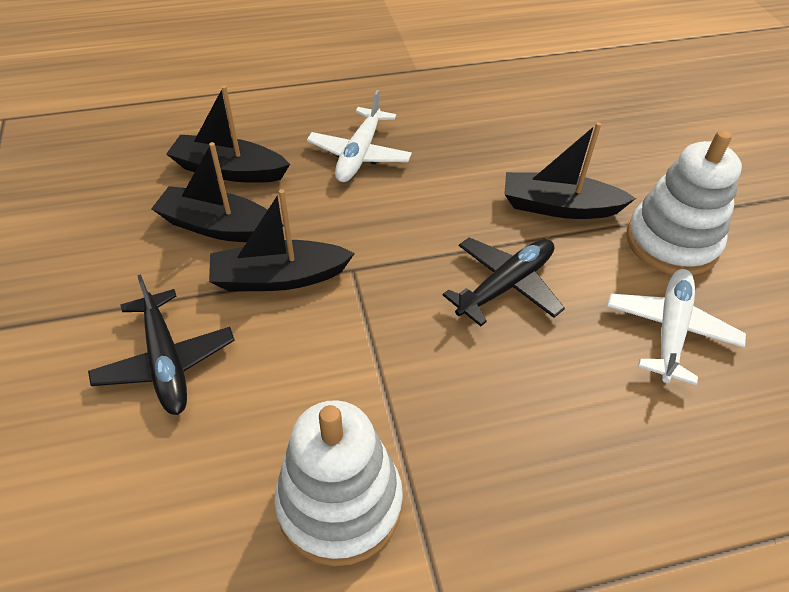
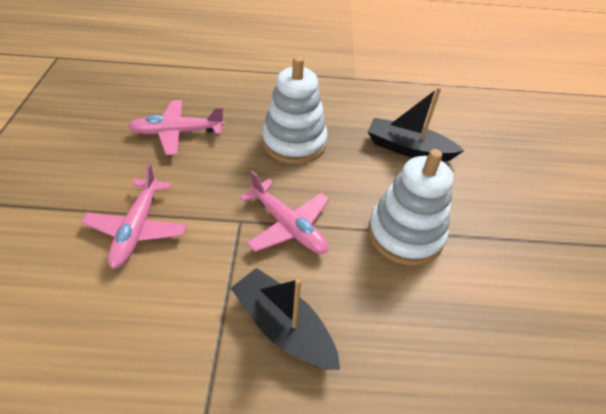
black boat: [151,142,284,242] [166,85,290,183] [209,189,355,291] [504,122,636,219] = 4 -> [231,268,340,370] [368,87,464,161] = 2
black plane: [88,274,235,415] [443,237,565,326] = 2 -> none = 0
pink plane: none = 0 -> [81,164,187,269] [128,100,225,155] [240,171,329,254] = 3
white plane: [307,90,412,182] [607,269,746,385] = 2 -> none = 0

